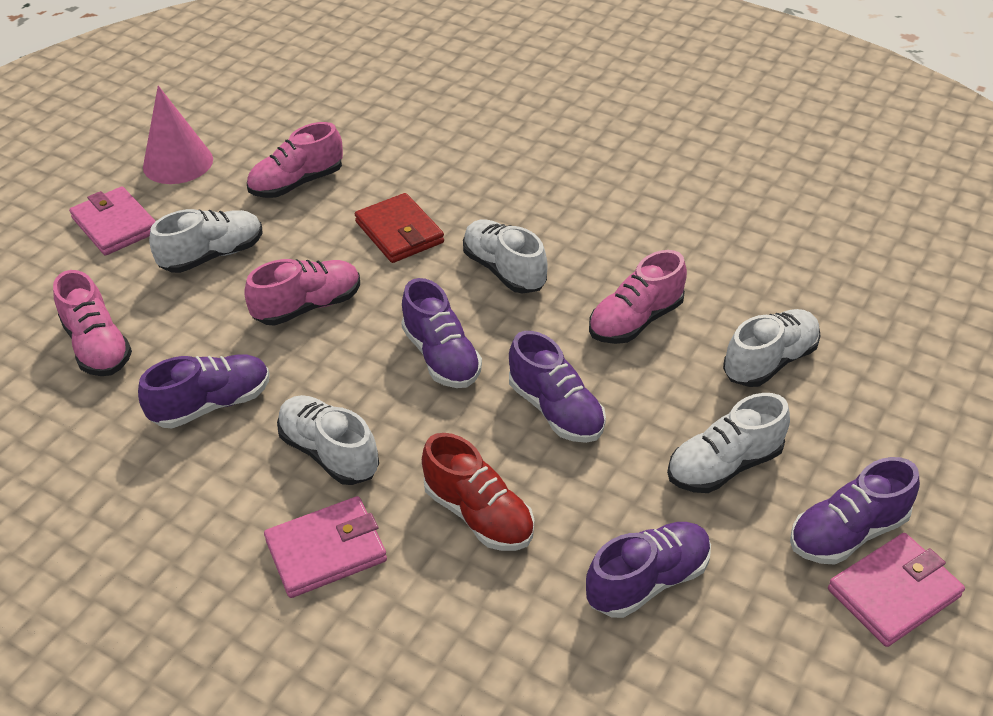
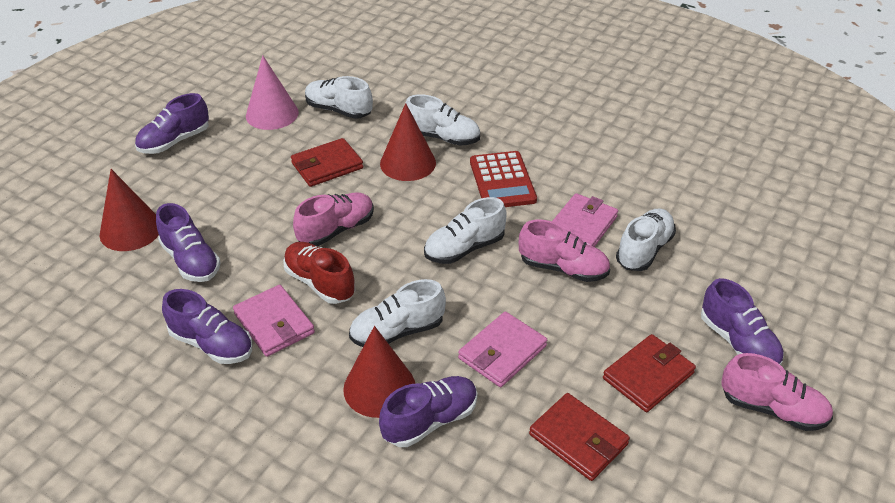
pink shoe: [53,270,132,376] [244,259,360,325] [247,122,343,198] [589,250,687,344] = 4 -> [293,192,374,246] [519,220,610,282] [721,353,833,431] = 3
red calculator: none = 0 -> [470,151,537,207] = 1
red cone: none = 0 -> [99,169,159,251] [343,326,415,418] [380,103,436,181] = 3
red wallet: [355,193,444,263] = 1 -> [291,138,363,187] [529,393,630,481] [603,334,696,412] = 3

